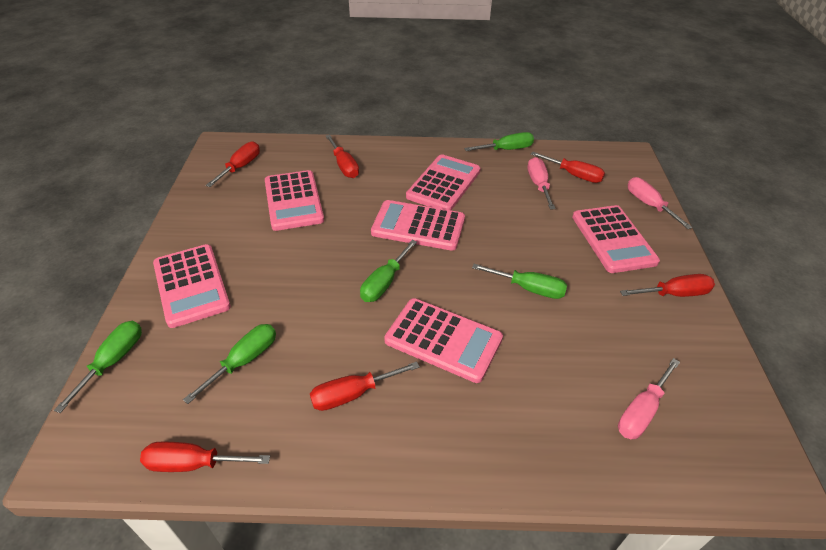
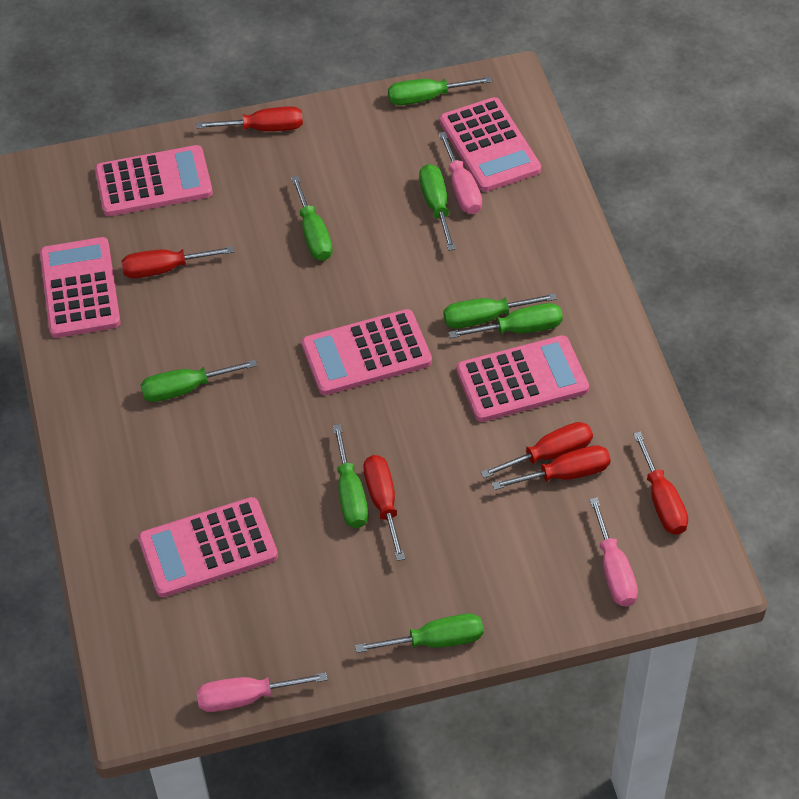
green screwdriver: [54,321,142,413] [183,324,276,404] [360,240,417,302] [464,132,534,151] [472,264,567,299] = 5 -> [141,360,257,402] [291,176,333,261] [333,424,368,528] [355,614,484,653] [388,77,492,105] [419,164,456,251] [443,293,557,329] [448,303,563,338] = 8

